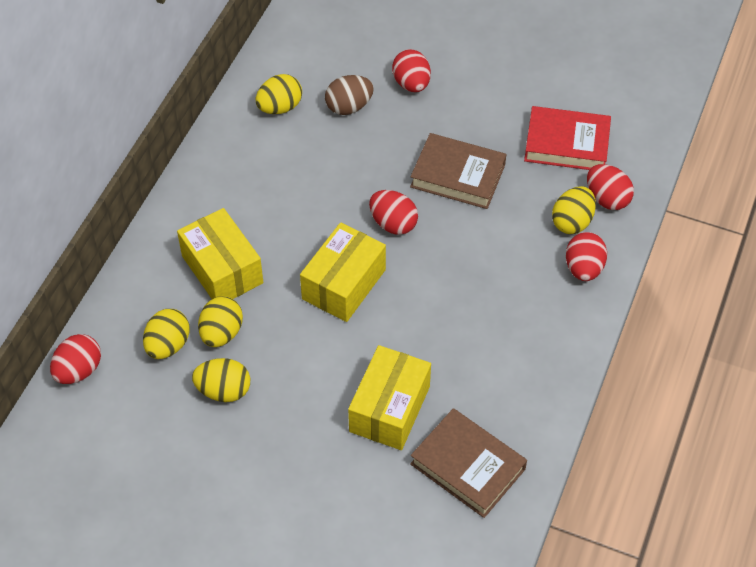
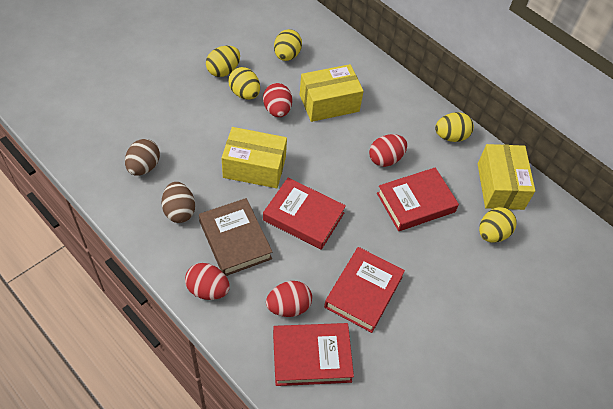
brown book: [410,133,506,209] [410,408,527,518] = 2 -> [199,198,272,276] = 1
brown egg: [325,75,374,115] = 1 -> [125,139,160,176] [162,182,195,223] = 2
red book: [524,106,611,170] = 1 -> [263,178,346,250] [273,323,354,386] [324,247,405,333] [377,167,459,231] = 4
red egg: [50,334,101,384] [369,190,418,235] [392,49,431,92] [566,232,607,281] [587,164,634,210] = 5 -> [185,263,230,300] [263,83,292,117] [266,281,312,317] [369,134,407,167] = 4

